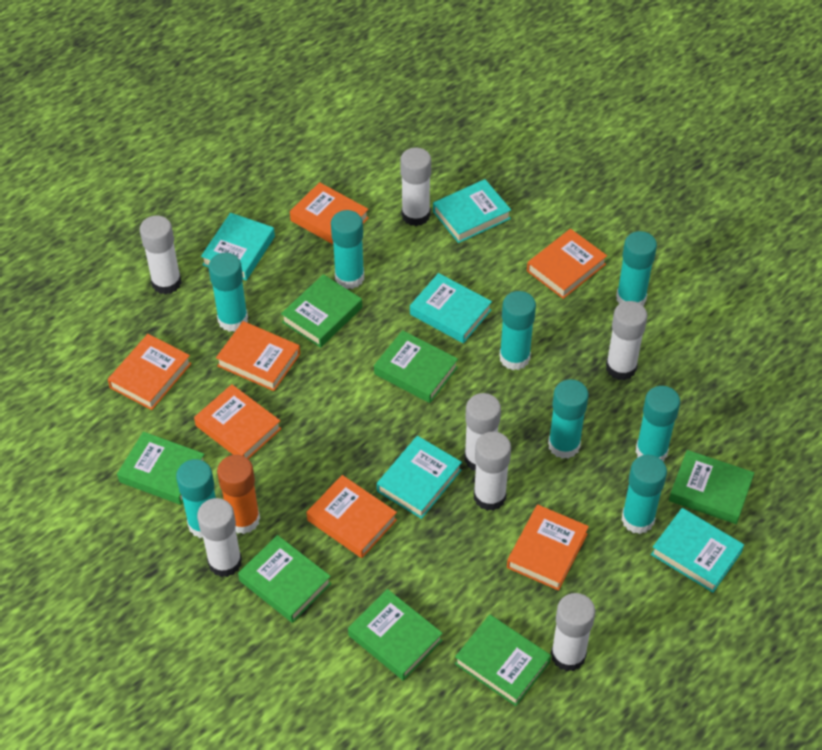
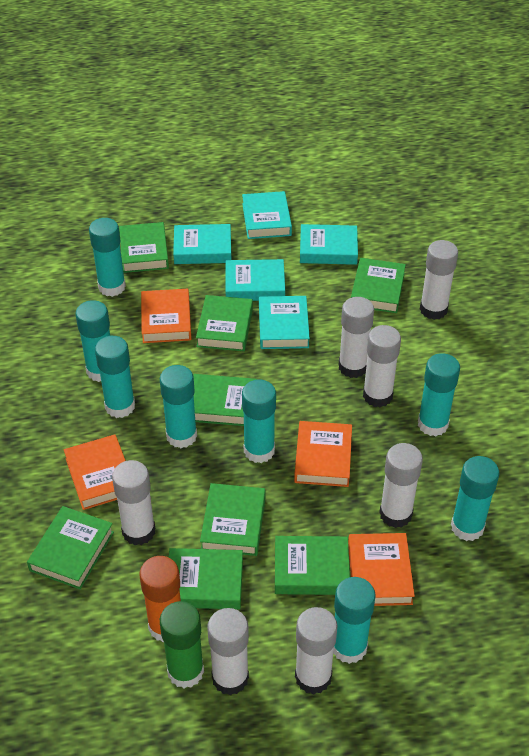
green book: [117,432,206,505] [238,535,331,623] [281,274,362,348] [348,589,443,681] [374,330,458,403] [455,614,551,706] [669,450,754,524] = 7 -> [27,506,114,589] [119,222,169,273] [169,548,243,609] [193,374,257,426] [196,295,253,351] [200,483,266,556] [275,536,350,595] [351,258,406,313] = 8
green glue stick: none = 0 -> [160,601,204,688] = 1
orange book: [108,334,191,410] [194,384,281,459] [216,321,300,391] [290,182,369,244] [307,475,397,558] [507,505,589,591] [527,229,607,299] = 7 -> [64,434,126,510] [141,289,191,343] [294,421,352,487] [348,533,415,606] = 4

